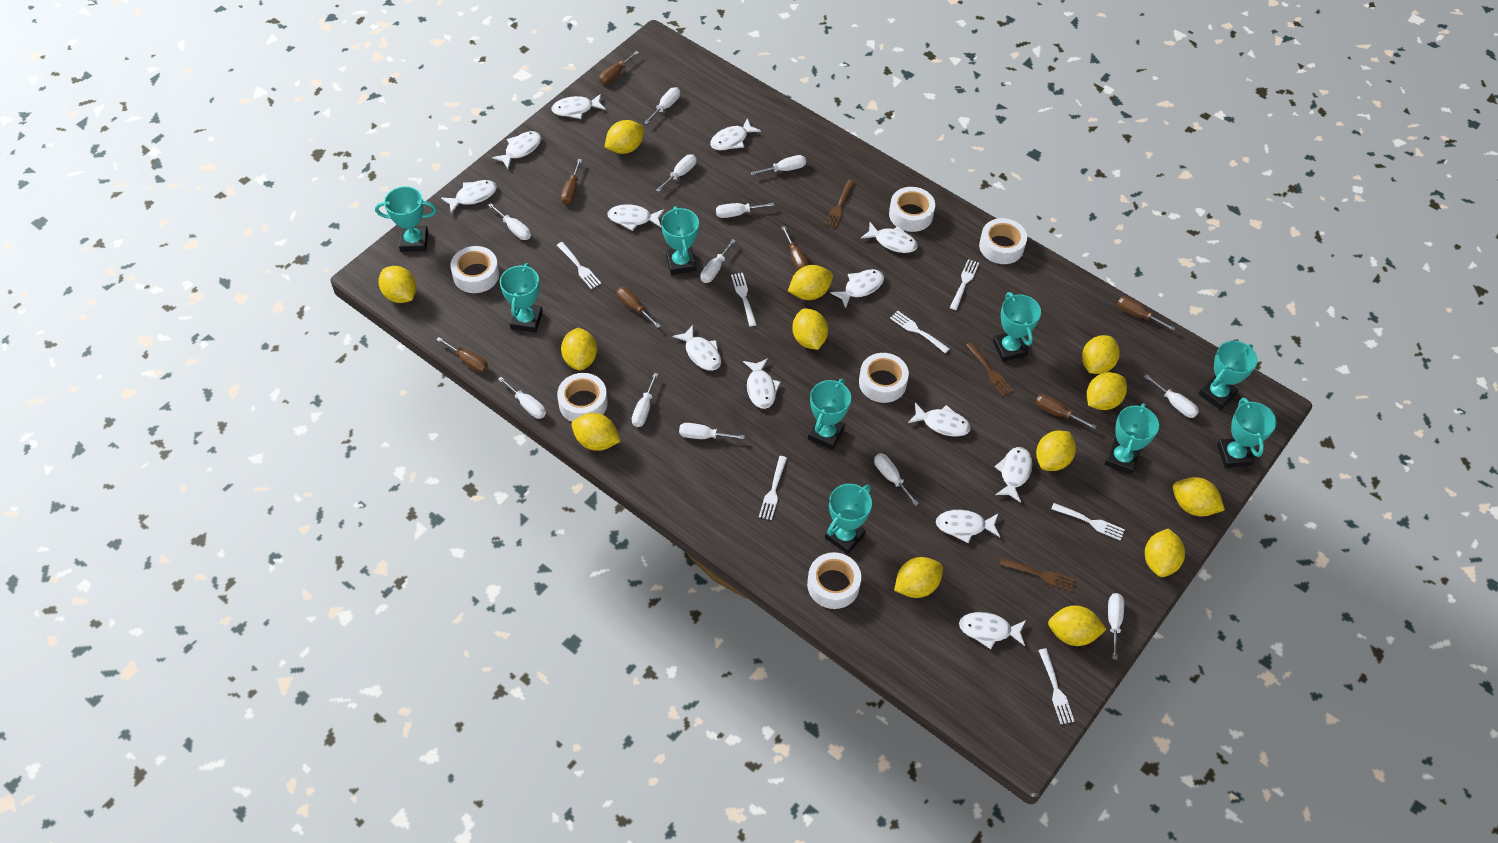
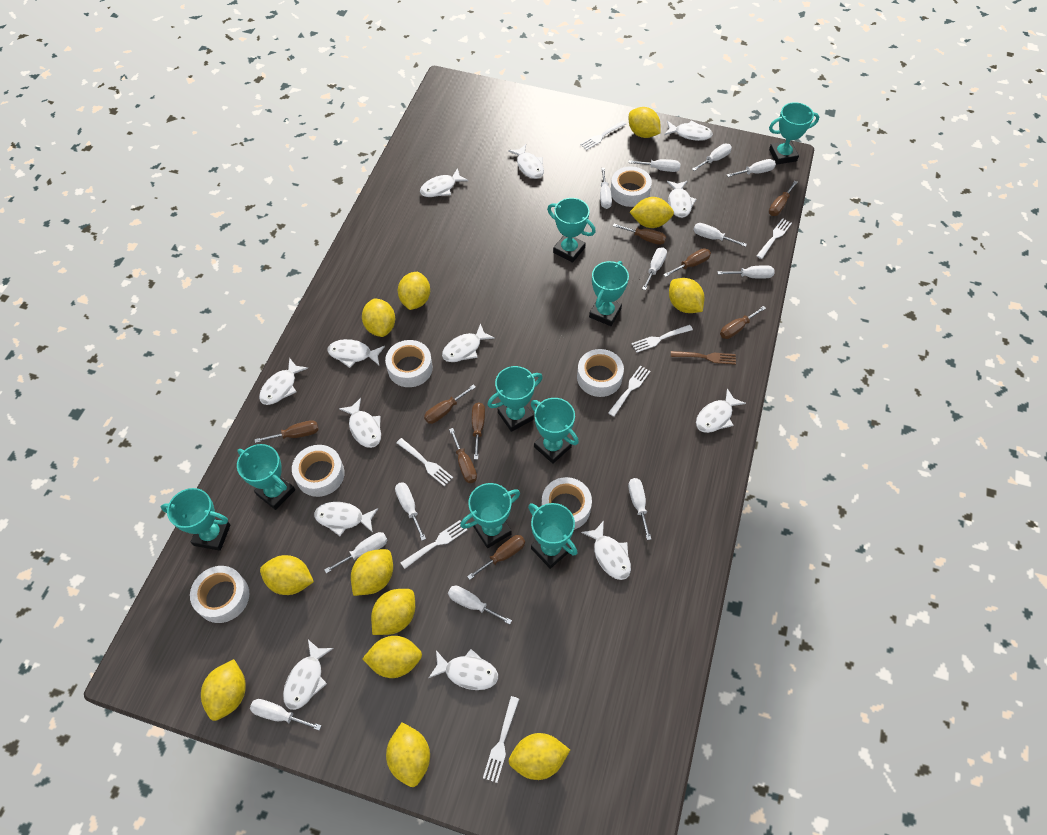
brown fork: [825,180,854,229] [966,342,1013,396] [999,558,1075,591] = 3 -> [671,351,736,365] = 1
brown screwdriver: [436,337,488,373] [561,159,582,205] [599,51,639,84] [617,287,661,328] [781,226,809,270] [1035,394,1097,430] [1117,297,1175,331] = 7 -> [255,420,319,443] [424,384,476,424] [449,428,477,483] [467,535,525,580] [472,402,485,460] [613,224,666,245] [663,248,711,277] [720,306,766,339] [769,181,798,216] = 9
yellow lemon: [379,266,416,303] [561,328,597,371] [572,413,620,451] [605,120,644,154] [788,265,833,300] [792,308,828,350] [894,557,943,598] [1036,431,1076,471] [1048,605,1107,646] [1082,335,1120,374] [1087,372,1127,410] [1145,528,1185,577] [1173,477,1225,516] = 13 -> [201,659,246,721] [260,555,314,595] [351,549,393,596] [362,298,395,337] [363,636,422,678] [371,589,415,635] [386,722,430,787] [398,272,430,310] [508,733,570,780] [629,107,661,138] [630,197,674,228] [669,278,704,313] = 12

